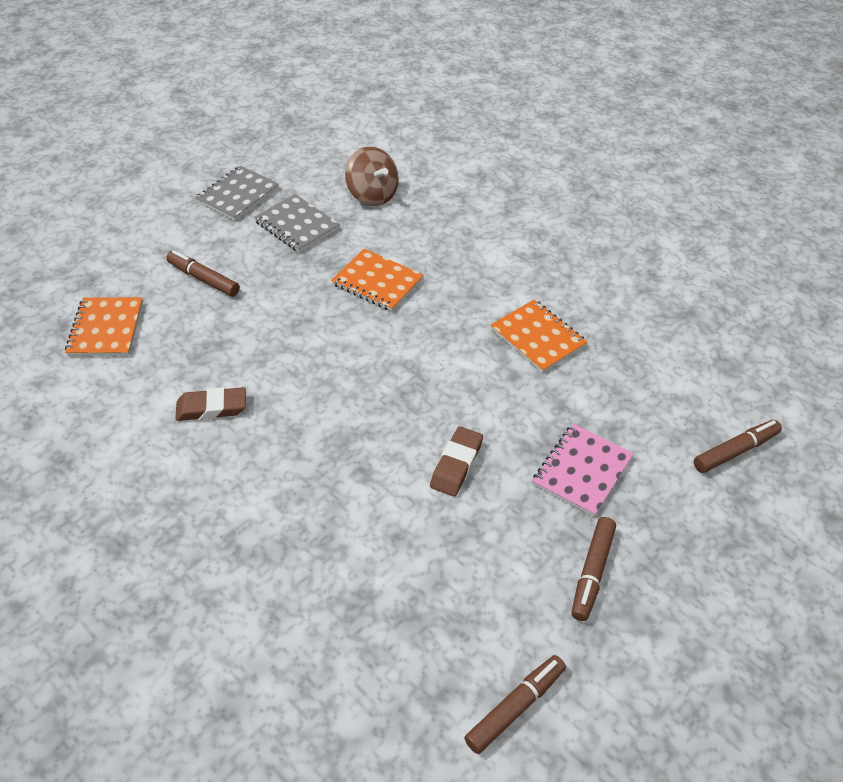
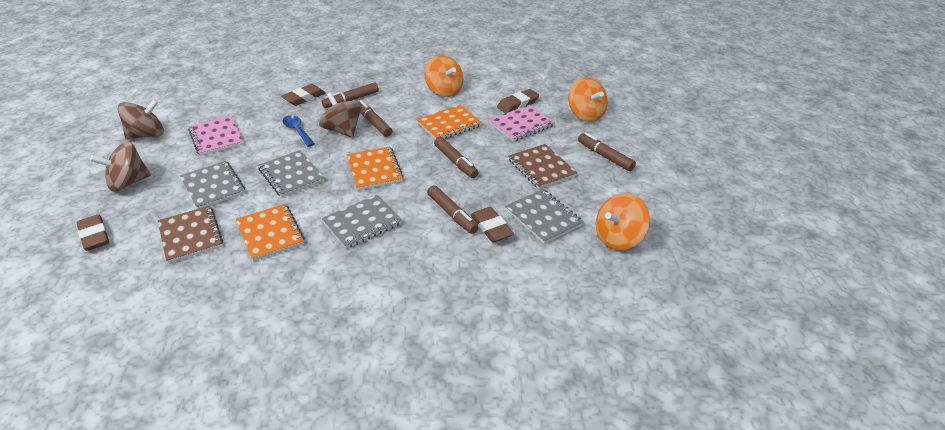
blue spoon: none = 0 -> [283,115,315,147] = 1
brown eraser: [175,387,246,421] [430,426,483,496] = 2 -> [77,214,109,251] [281,84,326,106] [471,207,514,243] [497,89,539,113] = 4
brown marker: [166,250,240,297] [464,655,566,754] [571,517,616,621] [694,420,782,473] = 4 -> [322,82,379,108] [359,100,392,137] [427,185,478,234] [434,137,478,178] [578,132,636,171] = 5
brown notebook: none = 0 -> [158,206,223,263] [508,144,577,189] = 2
brown spinning top: [345,147,399,206] = 1 -> [90,142,151,192] [118,99,164,140] [319,92,362,138] = 3
grey notebook: [195,166,279,221] [254,194,340,252] = 2 -> [180,161,245,209] [258,150,324,197] [322,195,402,249] [505,189,584,244] = 4
orange spinning top: none = 0 -> [425,55,464,97] [568,77,608,122] [596,193,650,250] = 3
pink notebook: [532,424,634,517] = 1 -> [188,116,244,156] [489,105,555,142] = 2

